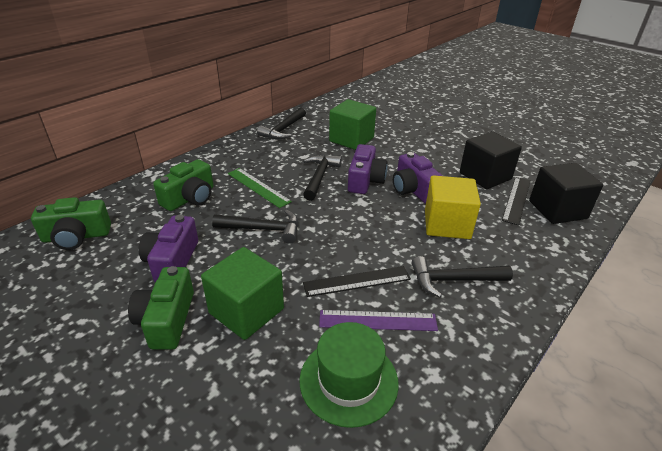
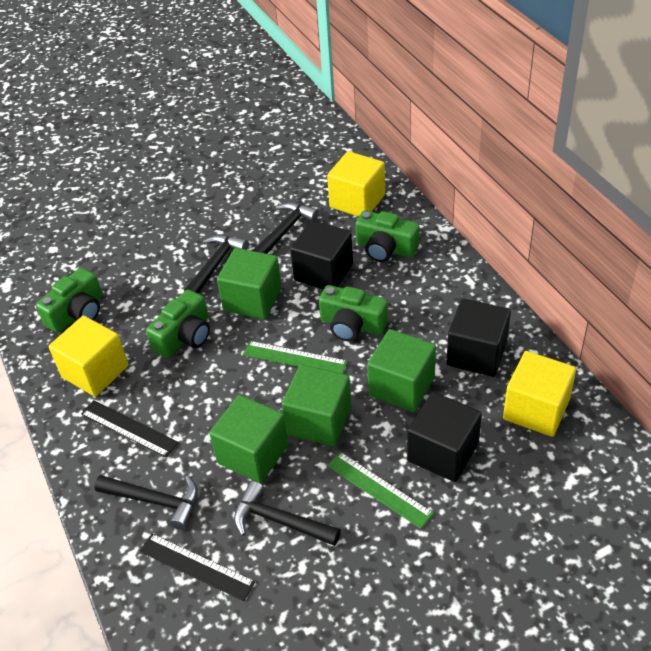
black cube: [460,131,522,189] [529,163,603,224] = 2 -> [290,220,353,290] [407,392,482,482] [446,298,511,377] = 3
green camera: [31,197,111,250] [128,266,194,350] [153,159,213,211] = 3 -> [36,267,102,333] [146,289,210,358] [319,285,388,341] [355,210,420,262] = 4
green cube: [201,247,284,340] [329,99,376,150] = 2 -> [209,395,289,483] [217,248,282,320] [282,365,351,447] [367,329,436,412] = 4
green hat: [299,322,399,428] = 1 -> none = 0
green ruler: [228,168,292,208] = 1 -> [243,341,347,374] [327,452,434,529] = 2
purple camera: [139,215,198,282] [348,144,388,194] [393,152,443,204] = 3 -> none = 0
purple ruler: [319,310,438,331] = 1 -> none = 0
yellow cube: [425,175,481,239] = 1 -> [49,316,128,397] [327,151,385,217] [503,351,576,437] = 3

